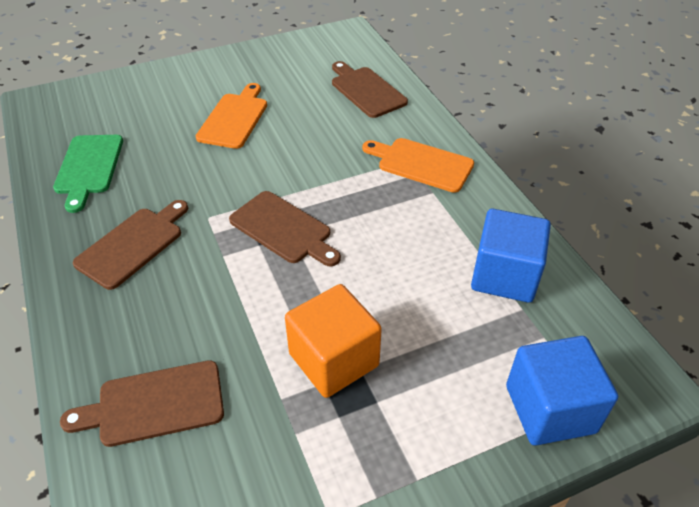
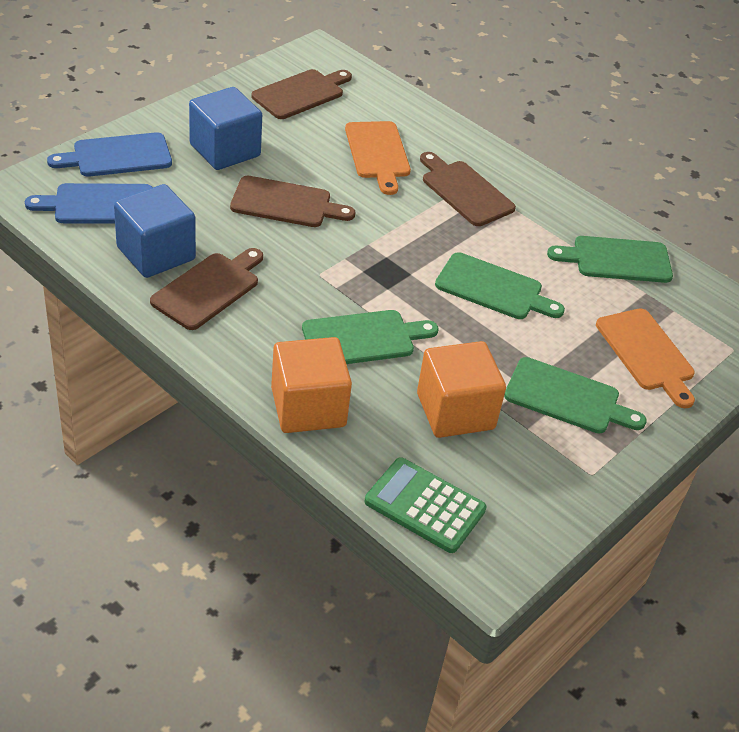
blue cutting board: none = 0 -> [25,183,153,223] [47,132,172,177] = 2
green calculator: none = 0 -> [365,457,487,553] = 1
green cutting board: [53,135,123,213] = 1 -> [302,310,439,364] [435,252,565,319] [504,357,647,433] [547,236,673,283] = 4
orange cube: [285,284,382,398] = 1 -> [271,337,352,433] [417,341,506,438] = 2

